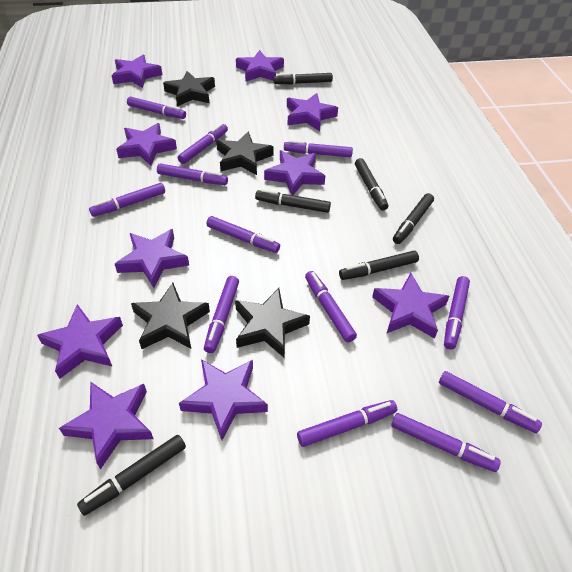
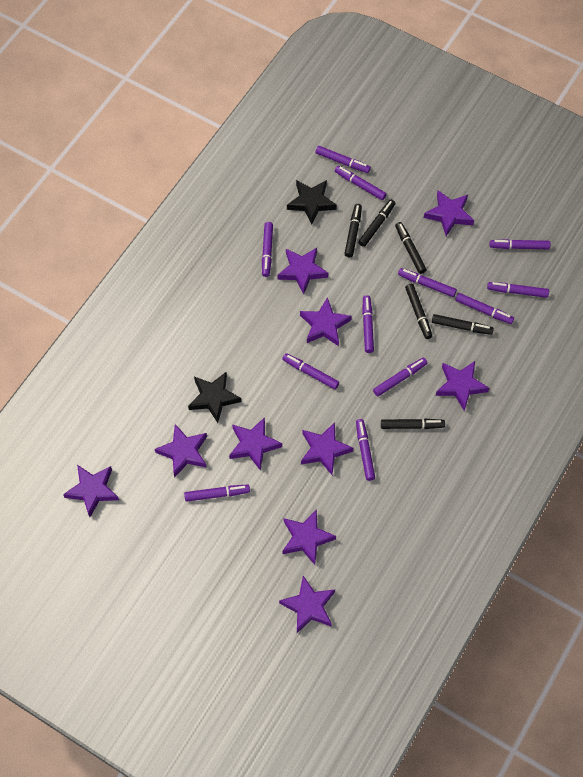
black star: [131,283,210,349] [163,71,215,106] [216,132,274,175] [235,288,310,358] = 4 -> [188,372,241,423] [287,180,337,225] = 2

